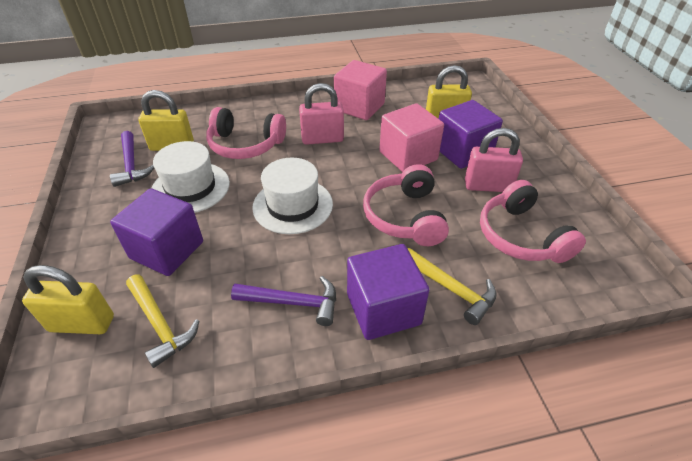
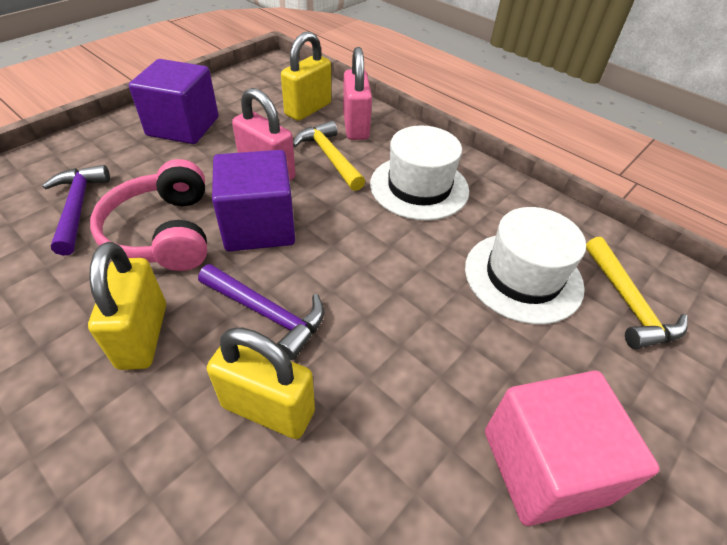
pink cube: [334,60,387,120] [379,103,444,172] = 2 -> [485,371,660,526] = 1
pink headphones: [206,107,286,159] [363,164,449,246] [480,180,586,263] = 3 -> [90,159,207,271] = 1
purple cube: [110,188,203,276] [347,244,429,340] [439,100,503,169] = 3 -> [129,59,219,144] [212,150,295,251] = 2

